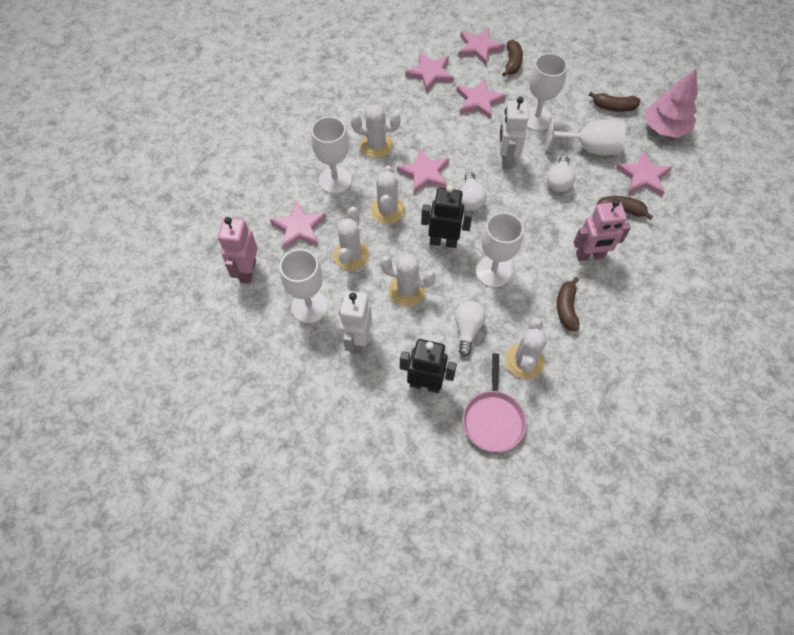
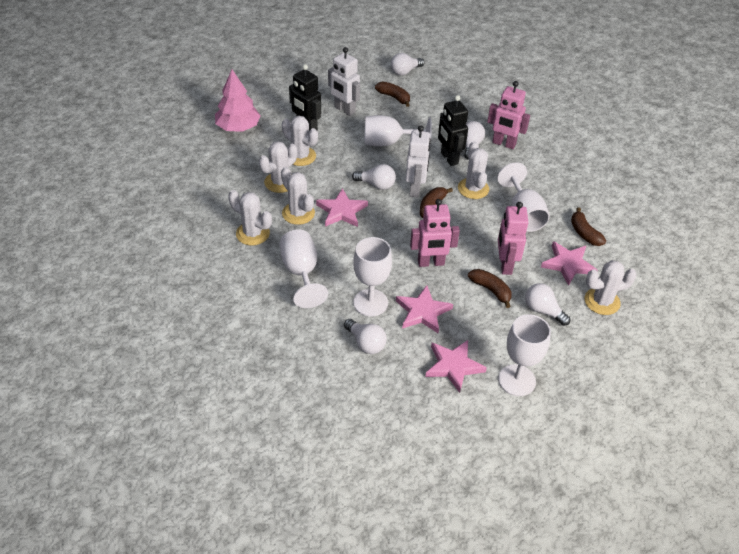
pink pan: [463,353,527,452] = 1 -> none = 0
pink robot: [218,217,258,283] [574,199,631,261] = 2 -> [410,199,460,267] [487,81,530,149] [498,202,529,275] = 3
pink star: [270,200,327,250] [397,148,449,194] [405,53,454,92] [456,78,506,119] [458,27,505,65] [616,151,672,196] = 6 -> [316,188,368,227] [396,285,453,333] [425,340,487,393] [541,241,598,286] = 4
white cactus: [333,207,369,271] [351,104,401,158] [370,165,405,224] [380,254,436,306] [505,318,547,379] = 5 -> [228,190,272,245] [259,141,297,193] [281,167,315,225] [282,116,318,166] [458,141,490,199] [585,260,637,315] = 6
white light bulb: [455,301,486,357] [460,172,486,211] [547,155,575,192] = 3 -> [344,319,387,354] [352,164,396,190] [391,53,424,75] [464,121,485,160] [525,283,570,326] = 5

